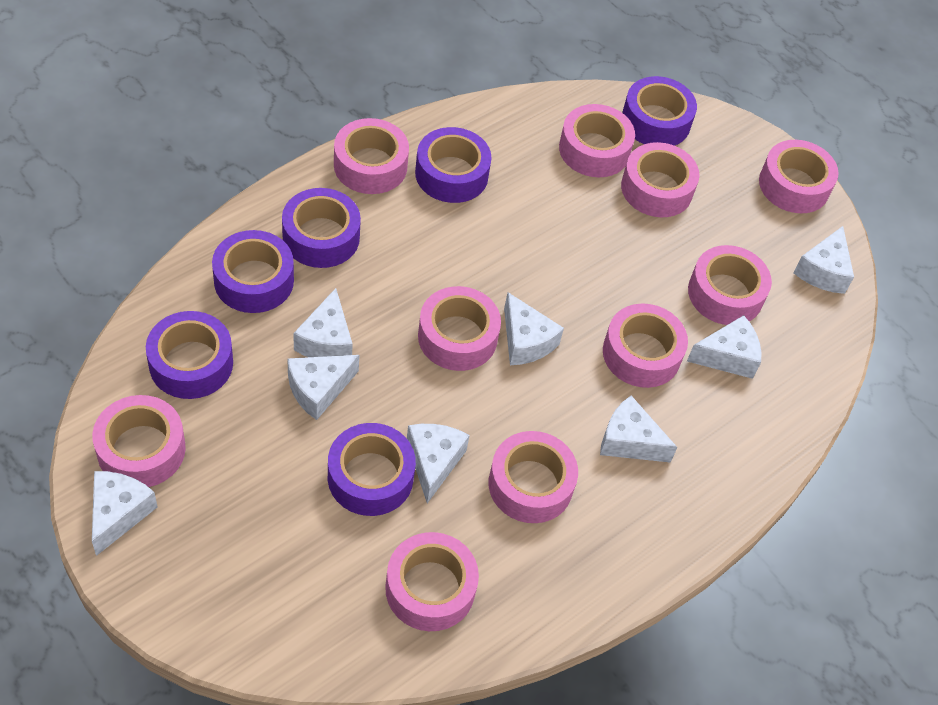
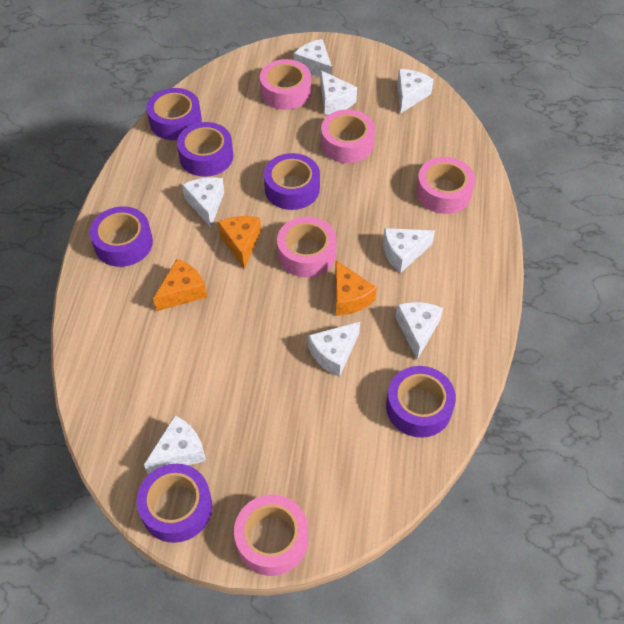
orange cheese: none = 0 -> [153,259,207,311] [218,216,261,268] [335,260,377,316] = 3
pink tape: [92,395,186,487] [334,118,409,194] [385,532,479,631] [418,286,501,371] [489,431,578,523] [559,104,635,177] [603,304,688,388] [621,142,700,217] [688,245,772,325] [759,140,839,213] = 10 -> [234,495,308,576] [260,59,311,110] [277,216,337,278] [321,109,375,163] [416,157,475,214] = 5

